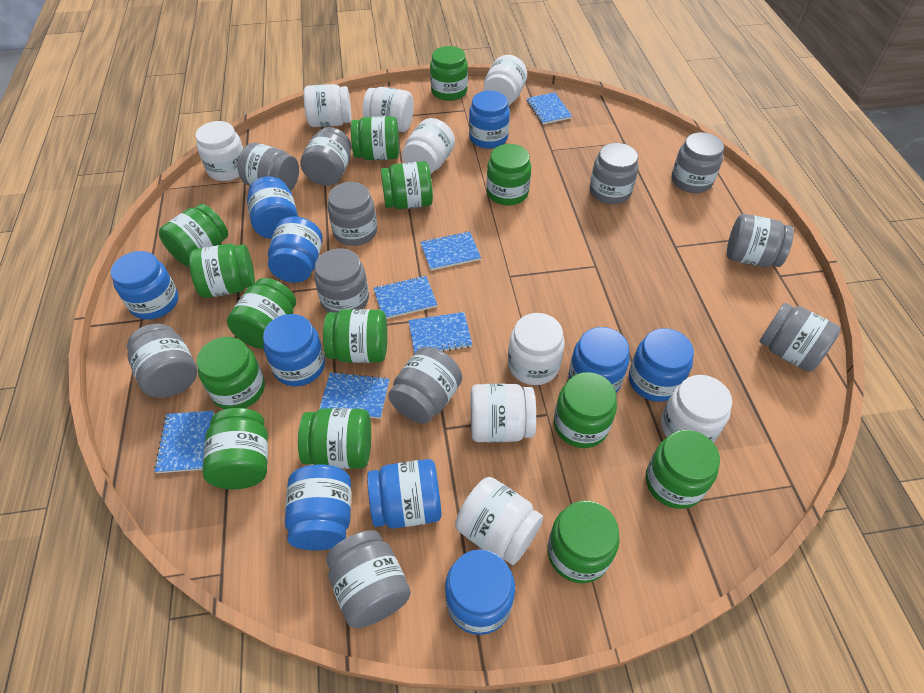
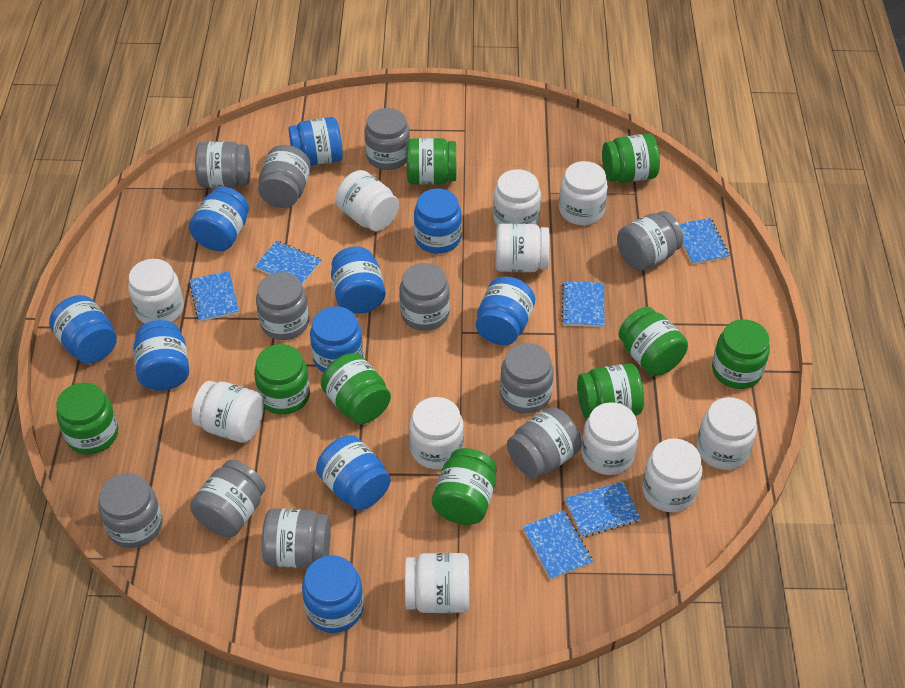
green jar: [159,204,228,267] [189,244,255,298] [197,337,265,409] [202,408,268,489] [227,278,296,349] [298,408,371,469] [323,309,387,363] [351,116,399,160] [381,161,433,209] [430,46,468,101] [487,144,531,206] [548,501,619,583] [554,372,617,448] [645,430,720,509] = 14 -> [56,383,118,455] [254,344,310,415] [321,353,391,424] [407,138,456,185] [432,448,496,525] [577,363,644,419] [602,134,660,183] [618,307,688,376] [712,319,770,389] = 9
white jar: [196,121,243,181] [304,84,351,127] [363,87,414,132] [402,118,455,174] [455,477,543,565] [471,383,536,442] [483,55,527,106] [508,313,565,385] [661,375,732,443] = 9 -> [128,259,184,324] [192,381,264,443] [335,170,399,231] [405,553,470,613] [409,397,464,469] [493,169,541,226] [496,223,550,272] [559,161,608,225] [581,402,639,475] [642,438,703,512] [697,397,757,470] = 11

